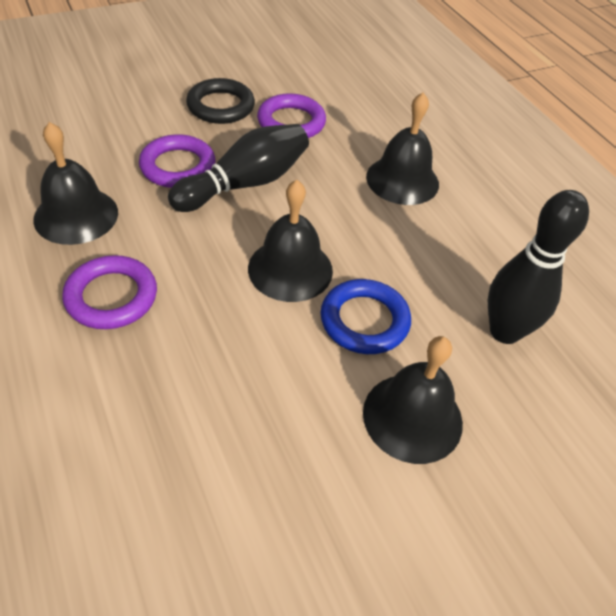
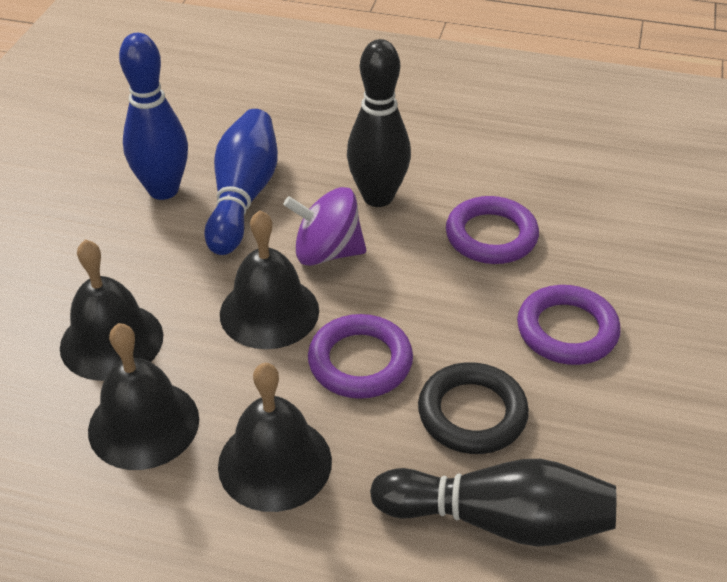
blue bowling pin: none = 0 -> [119,33,188,200] [204,109,278,255] = 2
blue ring: [321,279,411,354] = 1 -> none = 0
purple spinning top: none = 0 -> [283,187,366,266] = 1

